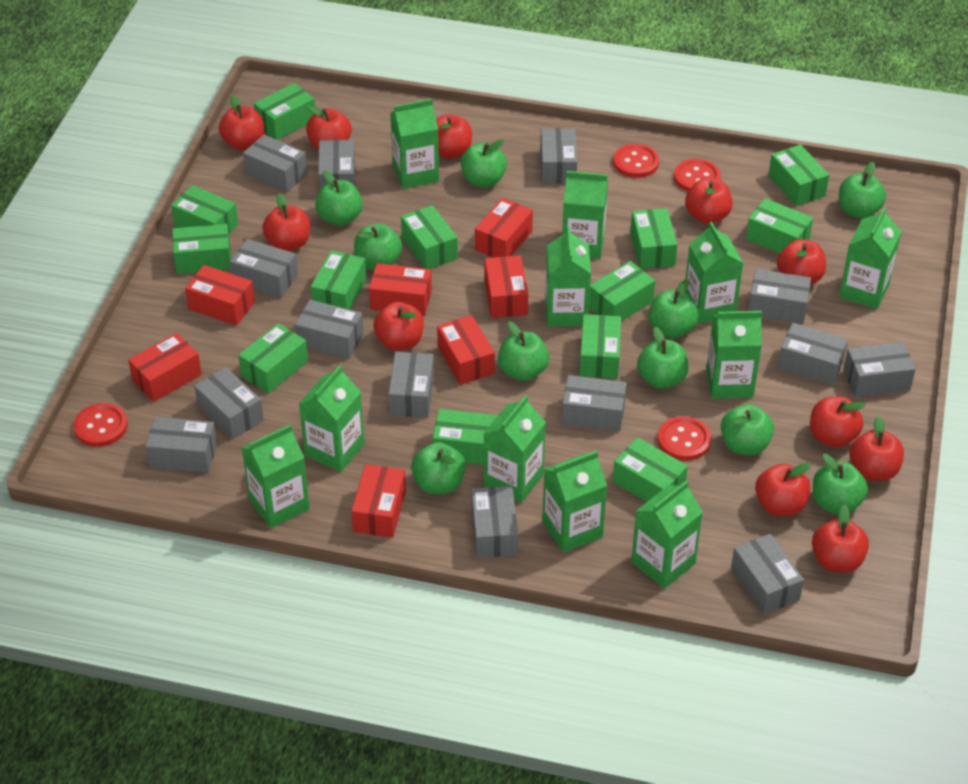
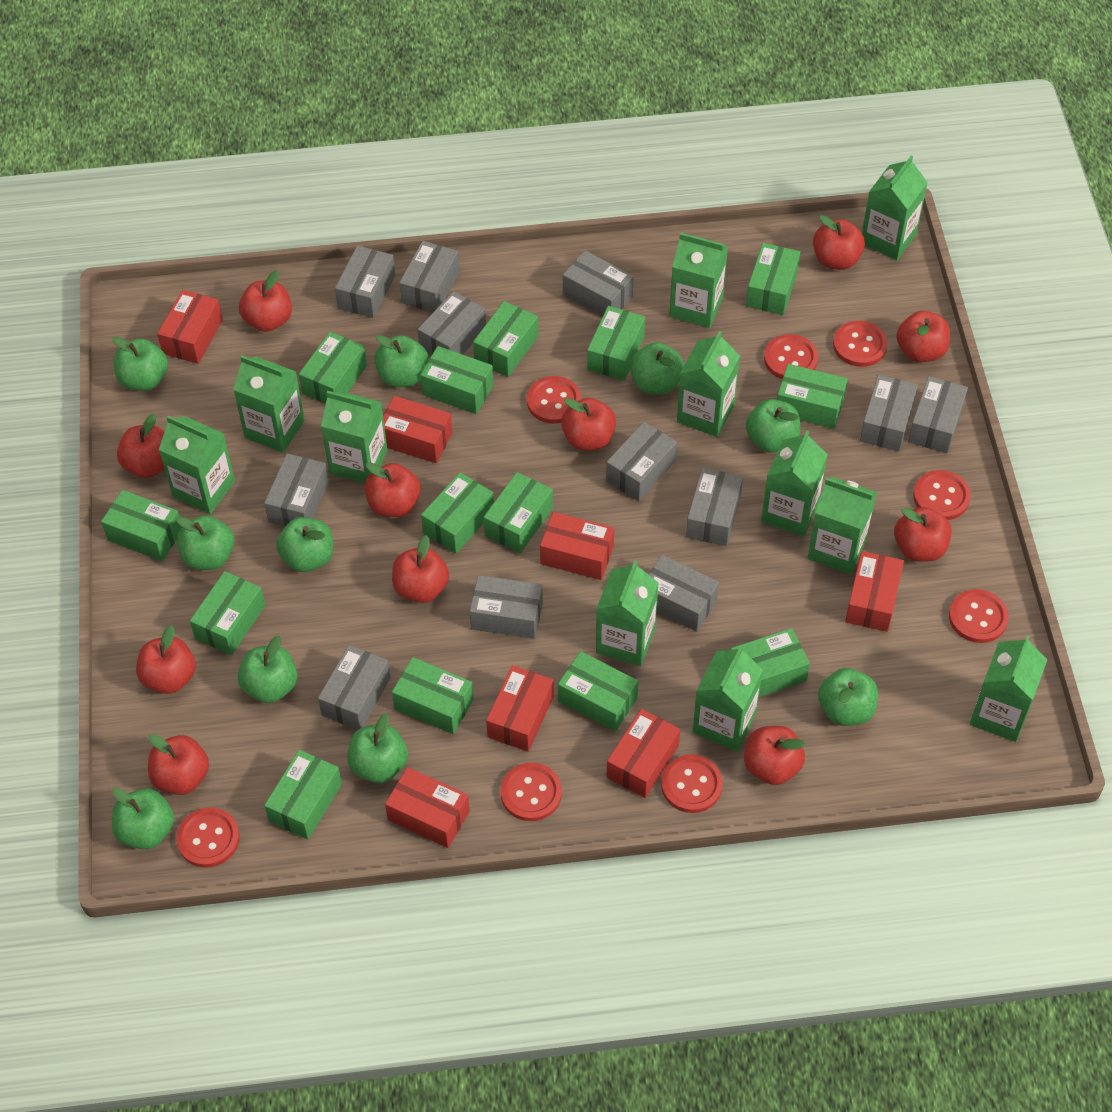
green box: [171,185,238,234] [172,224,231,274] [238,323,308,394] [254,83,315,140] [311,250,367,310] [401,205,458,269] [432,409,498,465] [579,314,621,379] [589,261,655,321] [613,437,688,502] [630,208,678,269] [746,198,813,253] [768,144,829,206] = 13 -> [101,490,182,561] [190,571,266,655] [264,750,342,839] [299,332,367,404] [392,657,474,734] [420,346,494,414] [421,472,494,554] [473,301,538,377] [484,472,553,553] [558,651,638,731] [587,306,645,381] [731,628,810,697] [746,243,800,315] [777,364,847,429] = 14
grey box: [145,417,217,473] [194,367,264,439] [230,239,298,298] [243,135,307,192] [295,300,363,359] [318,140,355,189] [388,352,434,418] [471,486,518,558] [540,128,577,183] [562,375,627,432] [731,534,804,615] [748,269,811,324] [778,323,848,386] [843,342,916,397] = 14 -> [264,453,329,526] [318,645,391,730] [335,245,395,318] [399,241,460,312] [418,291,486,356] [470,575,543,639] [563,251,634,317] [606,422,677,501] [648,555,719,632] [686,468,743,546] [860,375,918,451] [908,376,968,453] = 12
red button: [73,403,128,447] [613,143,659,178] [657,416,711,461] [674,159,721,192] = 4 -> [176,808,240,868] [500,763,562,821] [527,376,581,424] [661,755,723,813] [764,334,818,379] [833,321,888,367] [913,470,971,520] [949,589,1009,643] = 8

